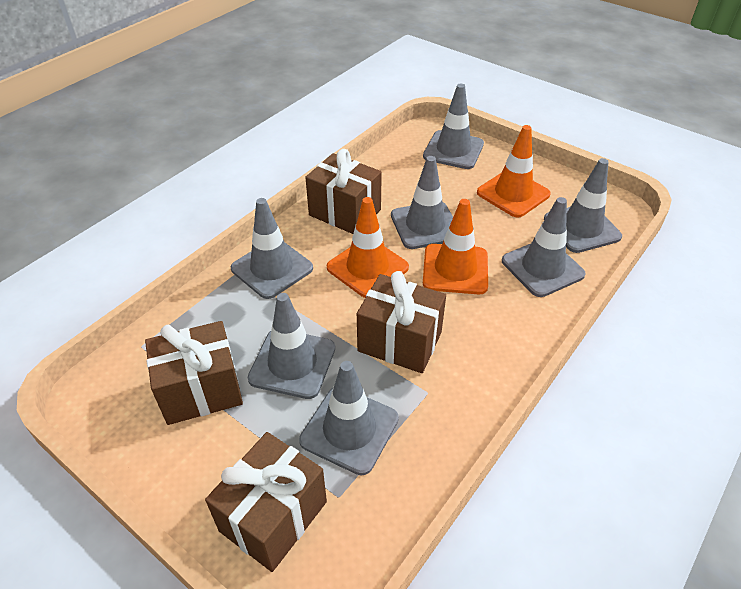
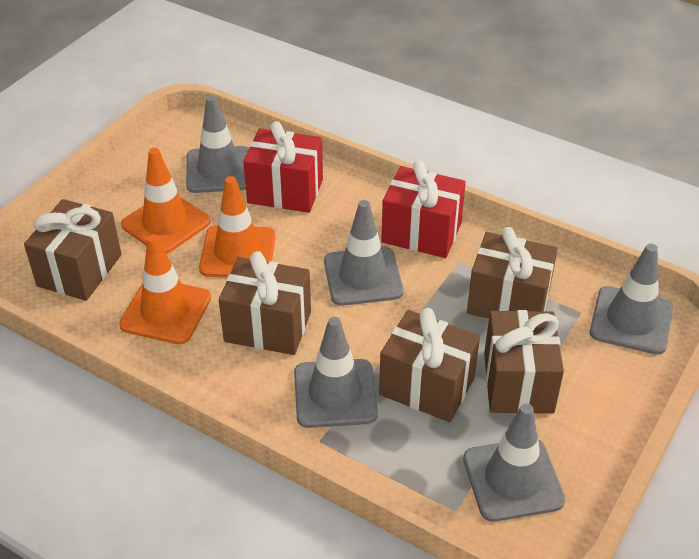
brown gift: [145,321,243,425] [205,432,327,572] [305,149,382,234] [357,271,446,373] = 4 -> [24,199,121,301] [219,251,311,355] [379,308,480,422] [467,227,558,319] [484,310,564,414] = 5
grey traffic cone: [231,198,313,299] [247,293,335,399] [299,361,399,475] [391,156,453,249] [423,84,484,169] [502,197,586,297] [544,158,622,253] = 7 -> [186,95,249,193] [294,317,378,428] [324,200,403,306] [463,403,565,522] [590,244,673,355] = 5
red gift: none = 0 -> [243,121,323,213] [381,161,466,258] = 2

